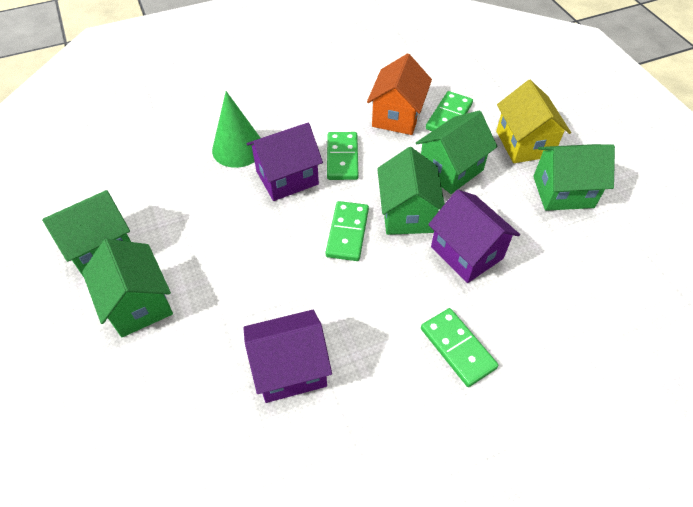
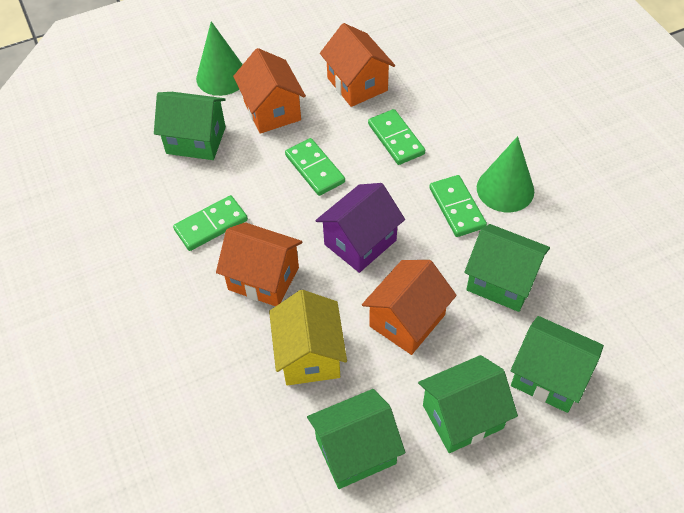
green cone: [212,91,260,168] = 1 -> [196,21,243,96] [477,136,534,212] = 2
orange house: [367,53,432,135] = 1 -> [216,222,302,306] [233,48,306,134] [320,23,395,107] [362,260,457,355] = 4
purple house: [243,310,332,403] [247,123,323,201] [428,190,520,283] = 3 -> [316,183,405,273] = 1

